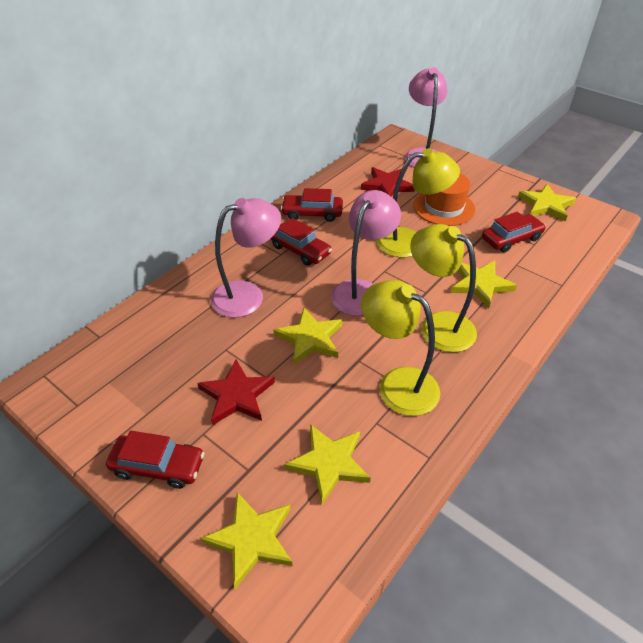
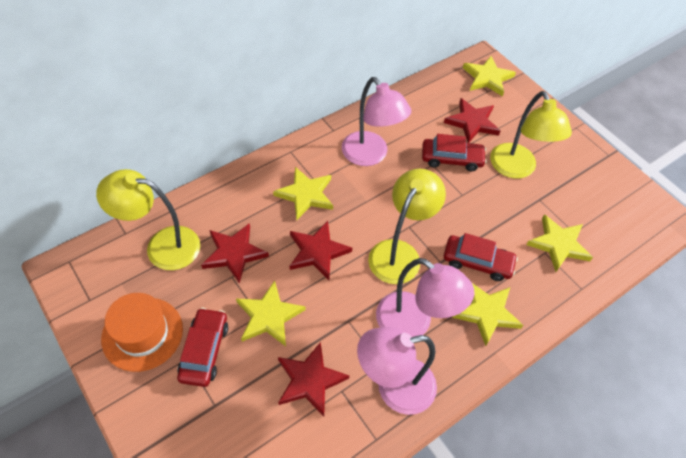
red car: [106,431,204,489] [270,218,332,266] [281,188,343,222] [482,212,546,252] = 4 -> [177,308,228,387] [422,134,487,171] [444,233,518,281] = 3
red star: [197,359,275,425] [361,167,415,197] = 2 -> [201,223,269,284] [278,342,349,417] [290,221,352,280] [444,98,500,143] = 4

